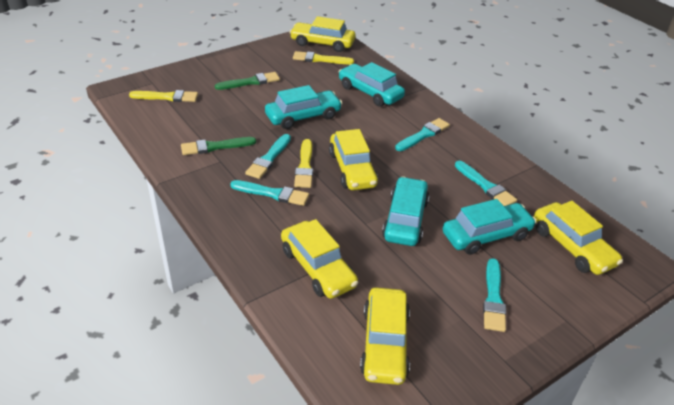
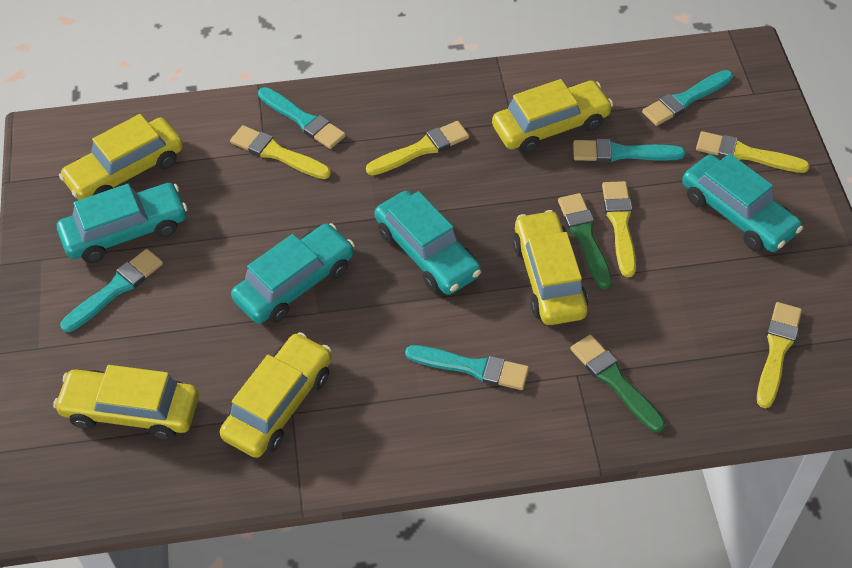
yellow brush: [129,90,198,102] [293,51,354,64] [294,139,313,188] = 3 -> [230,125,331,179] [366,121,469,176] [602,181,636,277] [696,131,810,173] [757,302,802,408] = 5

